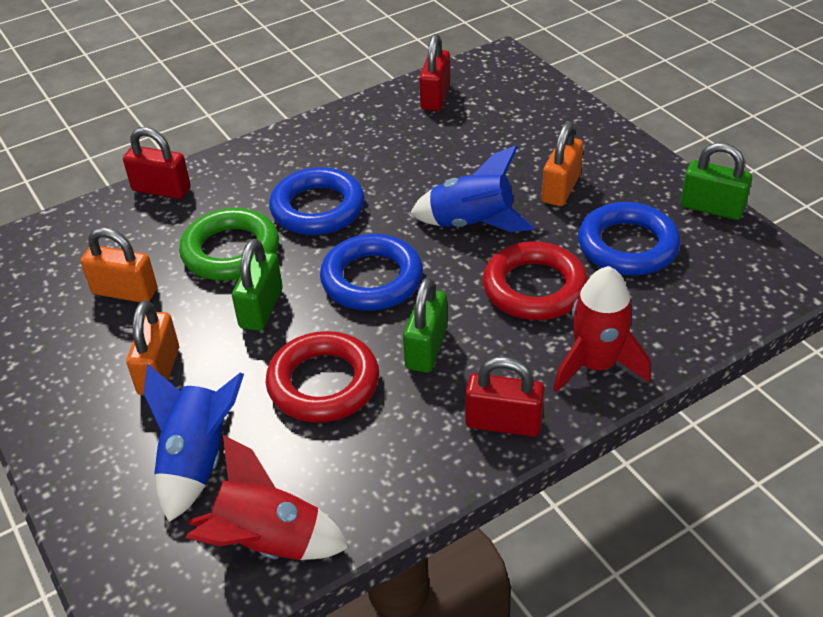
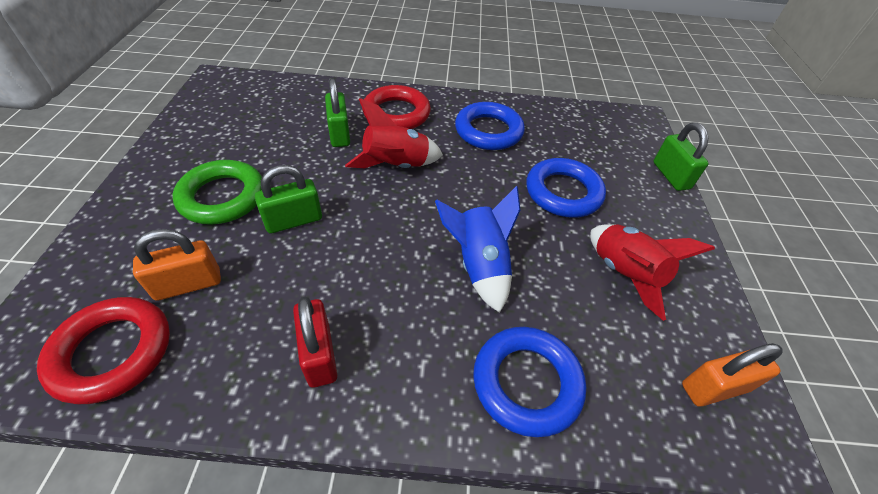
blue rocket: [143,364,244,522] [410,146,534,232] = 2 -> [435,186,520,313] = 1
orange padlock: [81,228,157,302] [126,300,179,395] [541,122,583,206] = 3 -> [133,229,221,301] [682,343,782,406] = 2
red padlock: [123,127,191,199] [419,34,450,111] [465,357,545,437] = 3 -> [293,297,337,388] = 1

